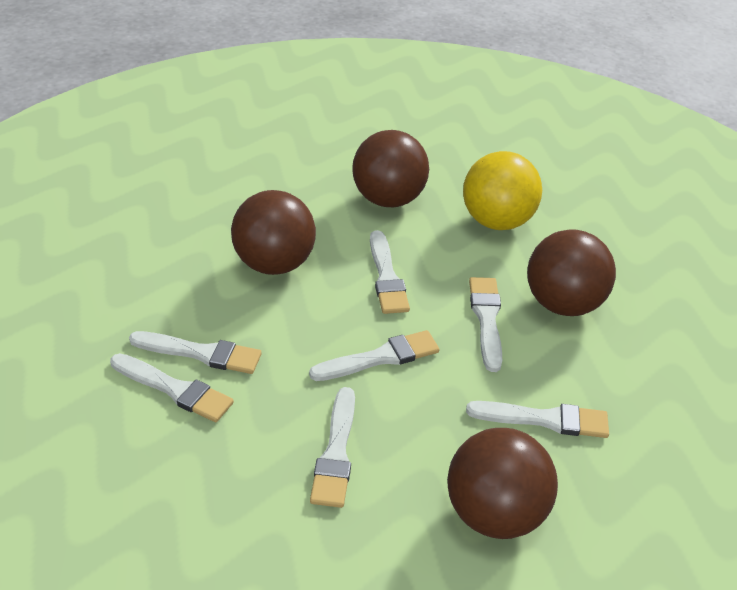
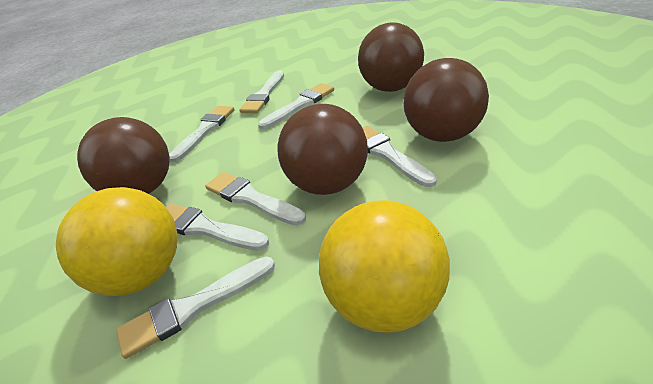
yellow ball: [463,151,542,230] = 1 -> [56,187,177,296] [319,200,450,333] = 2

